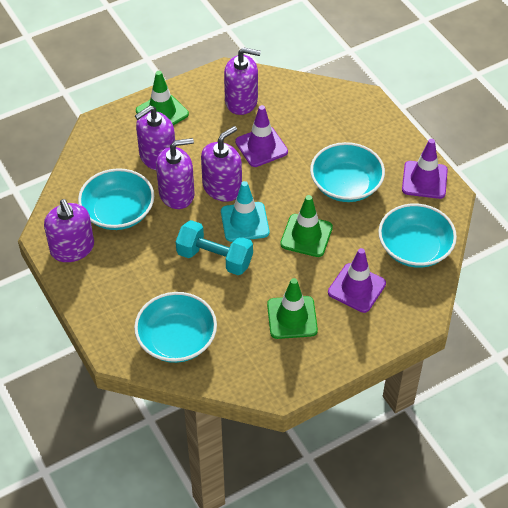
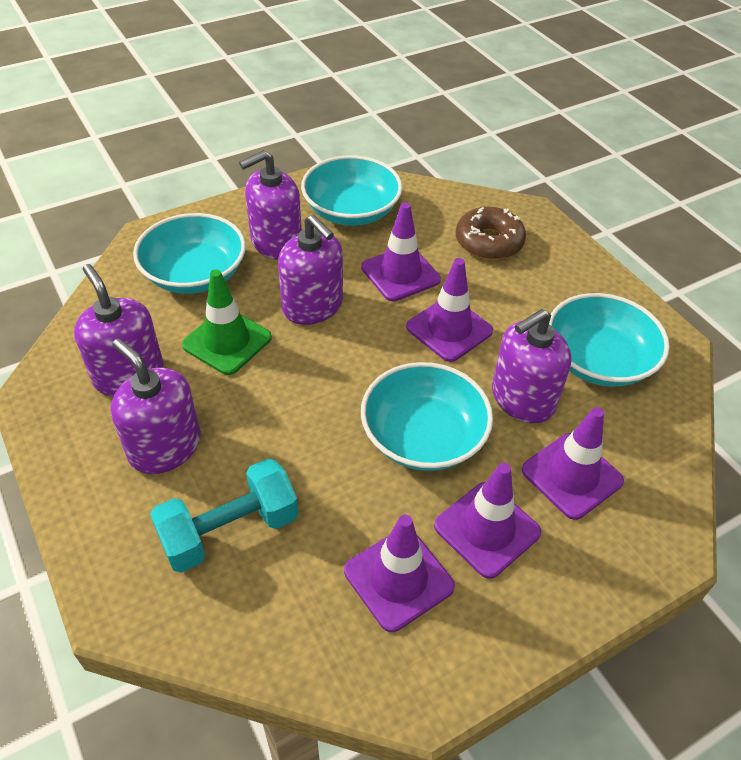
brown donut: none = 0 -> [456,207,526,260] = 1
green traffic cone: [136,71,189,125] [267,278,318,339] [280,195,333,257] = 3 -> [182,269,272,375] = 1
purple traffic cone: [235,105,288,167] [328,248,386,313] [402,139,448,199] = 3 -> [344,515,455,632] [361,202,441,301] [406,258,493,362] [434,463,541,579] [522,407,624,520] = 5
turquoise traffic cone: [221,181,269,242] = 1 -> none = 0

